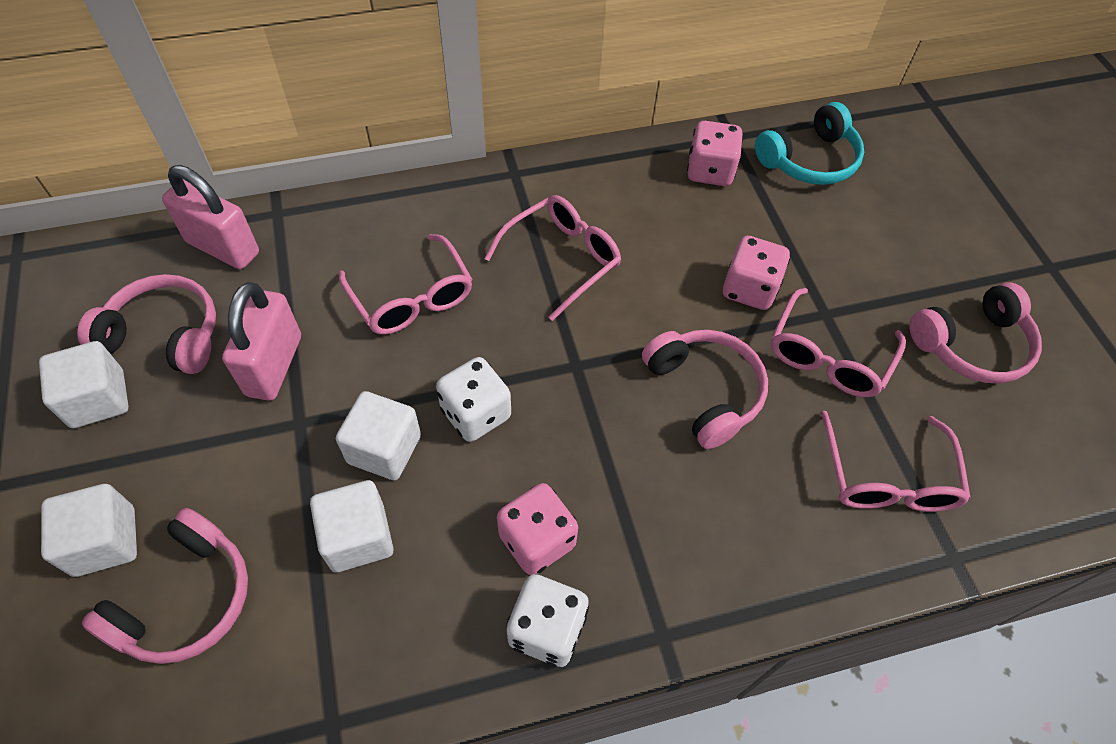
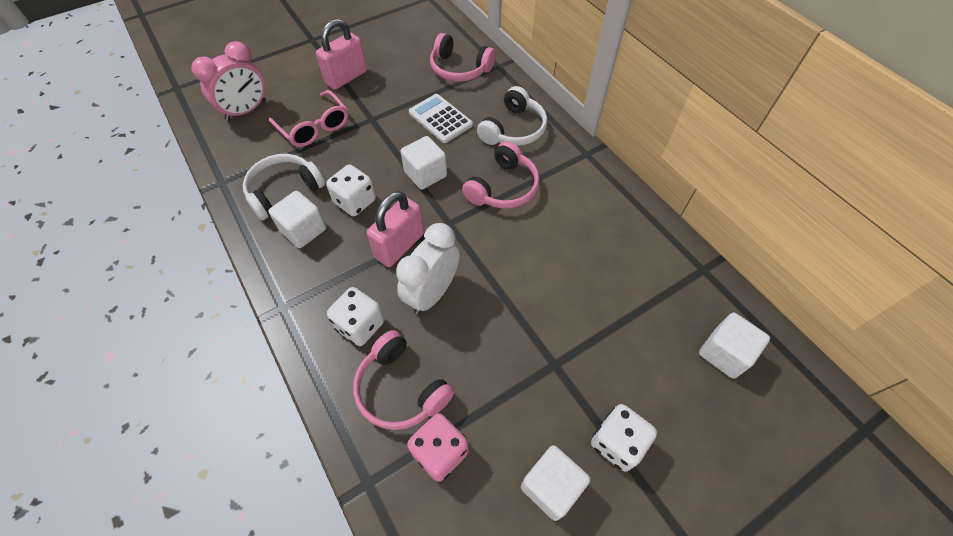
pink clock: none = 0 -> [191,41,266,121] = 1
pink dice: [497,483,578,575] [687,121,743,186] [723,236,790,310] = 3 -> [407,413,469,482] = 1
pink glasses: [339,234,472,335] [484,195,621,321] [771,288,906,397] [821,411,971,512] = 4 -> [269,90,348,147] = 1
pink headphones: [77,274,216,374] [82,508,248,664] [642,330,768,449] [909,282,1042,384] = 4 -> [353,330,454,430] [430,33,496,82] [462,141,540,209] = 3
turquoise headphones: [755,102,864,185] = 1 -> none = 0
white calculator: none = 0 -> [409,94,473,143] = 1
white clock: none = 0 -> [396,223,460,314] = 1
white dice: [436,357,511,442] [506,574,589,667] = 2 -> [326,165,376,216] [327,287,384,346] [591,404,657,472] = 3
white headphones: none = 0 -> [243,154,325,220] [477,86,547,146] = 2

